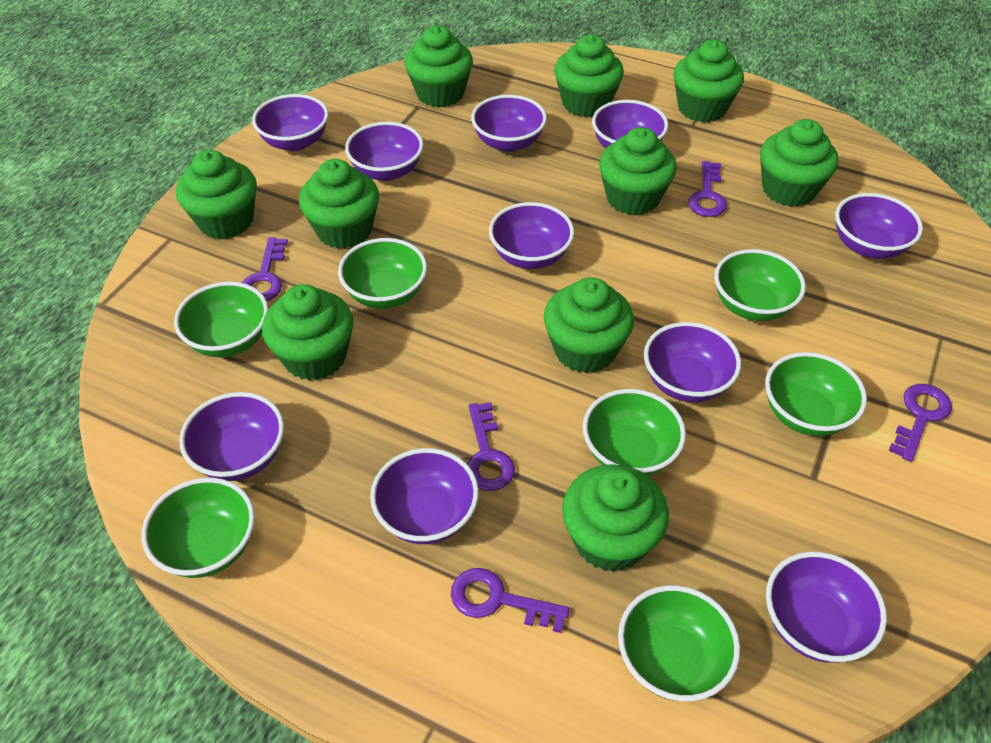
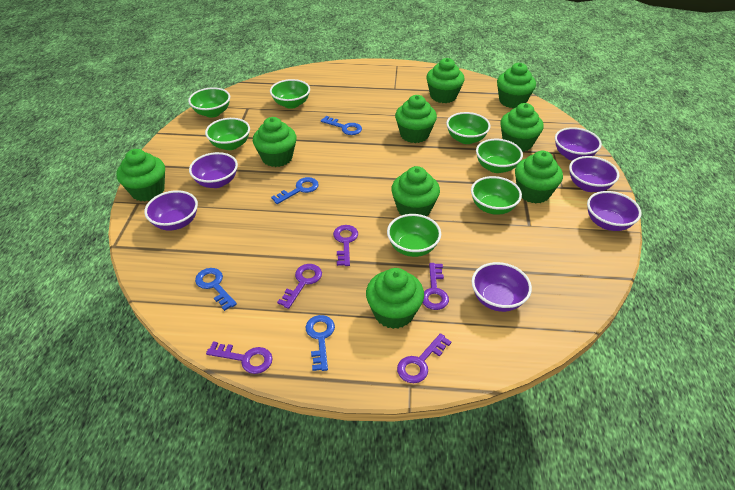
blue key: none = 0 -> [195,268,237,311] [271,177,319,204] [306,315,335,371] [321,116,362,135] = 4
green cupcake: [176,150,257,239] [262,284,354,381] [299,159,379,249] [405,26,473,108] [544,277,634,373] [554,35,624,117] [562,464,669,572] [599,127,677,215] [673,40,744,123] [760,119,838,207] = 10 -> [116,149,165,202] [253,117,297,167] [366,268,424,329] [391,166,440,216] [395,95,437,143] [426,58,465,103] [497,63,536,108] [500,103,544,152] [515,151,563,204] = 9
purple bowl: [179,392,284,481] [252,94,328,151] [345,122,423,181] [370,448,479,544] [471,95,547,152] [489,202,574,269] [592,100,668,148] [644,322,741,402] [766,552,887,663] [835,193,923,259] = 10 -> [144,190,198,230] [189,152,238,188] [472,262,532,312] [555,127,602,160] [569,156,619,192] [587,191,641,231] = 6

